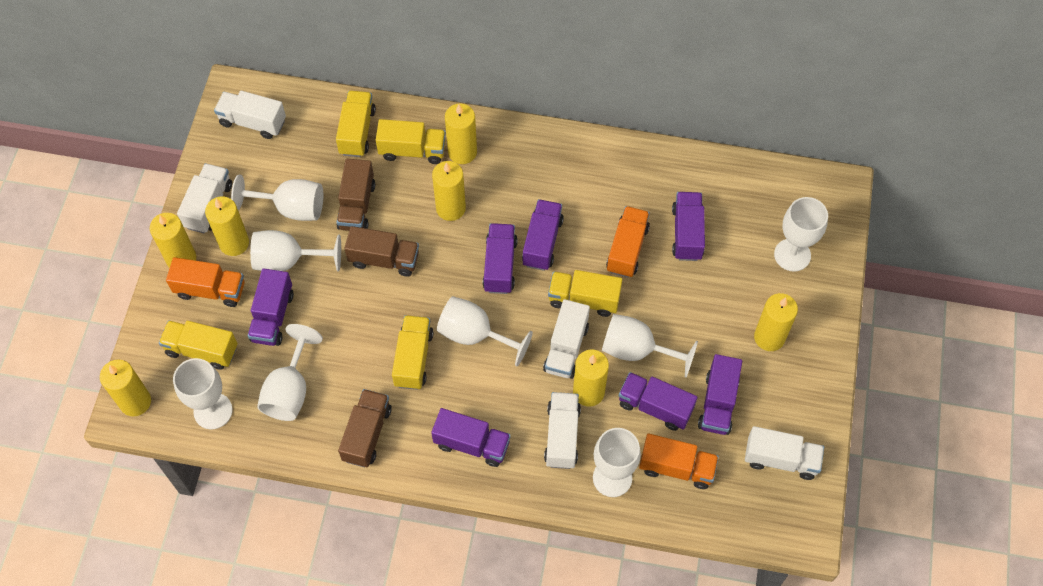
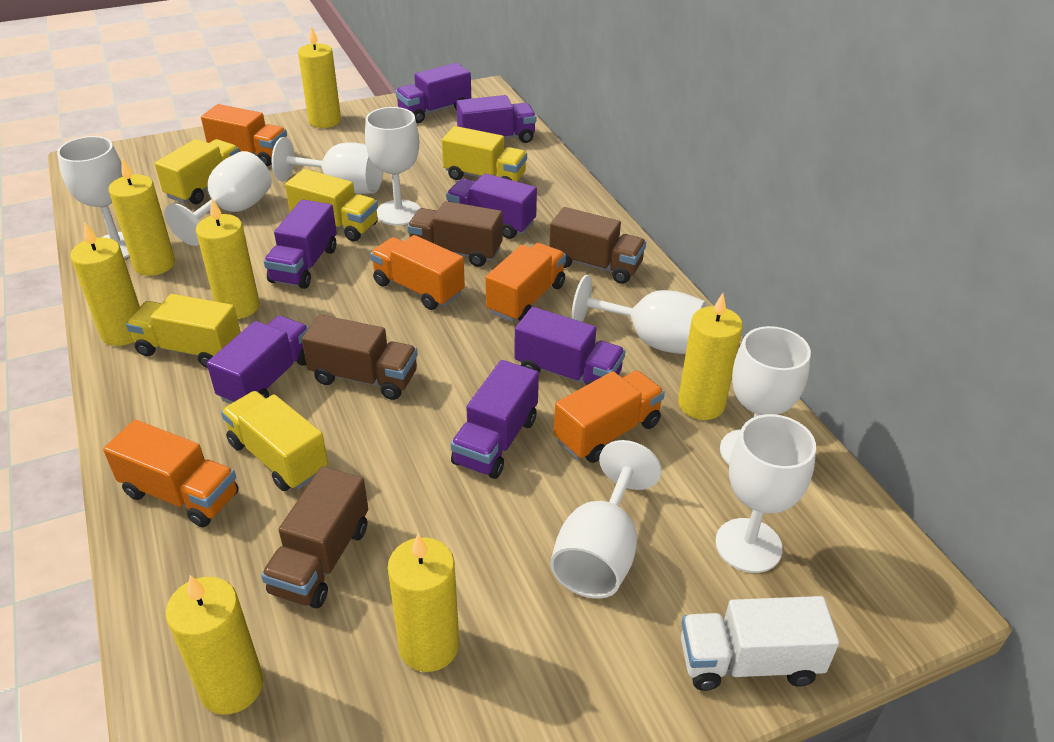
brown truck: [336,159,375,231] [338,389,392,467] [344,226,419,277] = 3 -> [261,467,368,608] [302,315,418,400] [407,201,503,267] [549,207,646,284] = 4
orange truck: [166,257,245,307] [606,206,650,278] [639,434,719,489] = 3 -> [103,420,239,527] [201,104,287,166] [370,235,465,310] [486,243,566,322] [554,370,665,463] = 5
white truck: [177,163,232,233] [214,91,286,139] [543,299,590,379] [544,392,581,469] [745,426,824,480] = 5 -> [681,596,839,691] = 1

